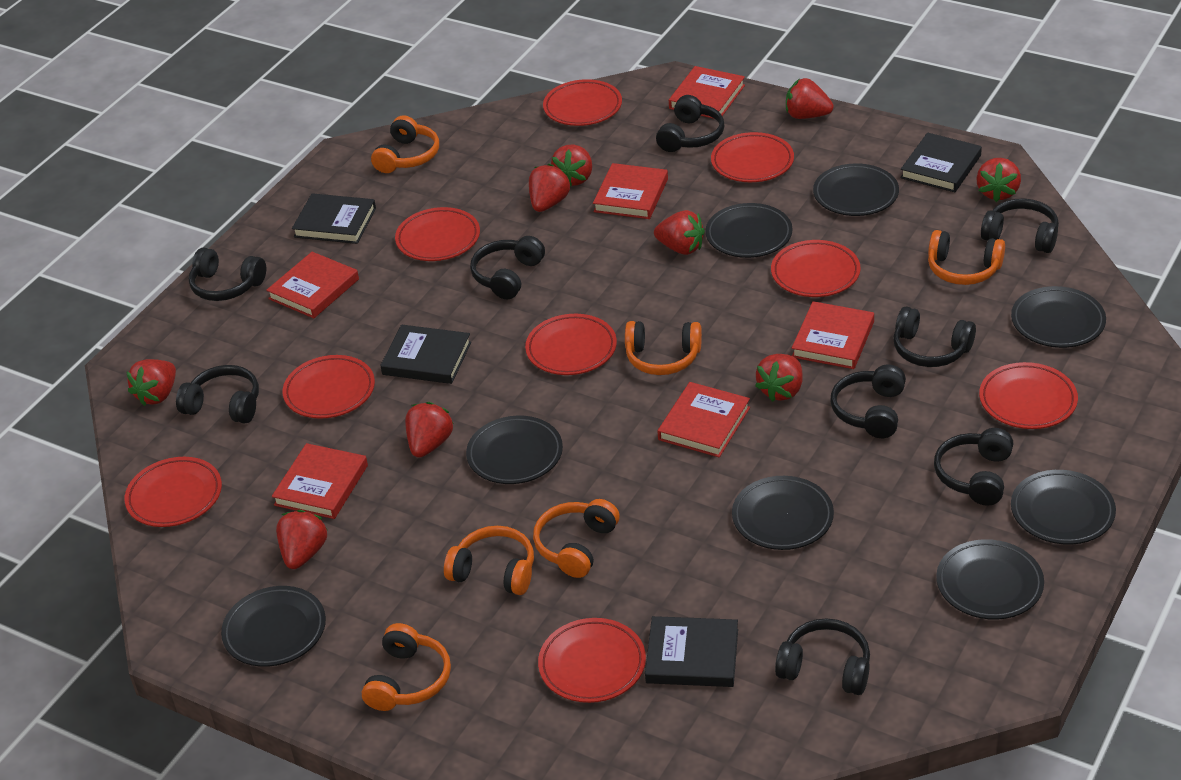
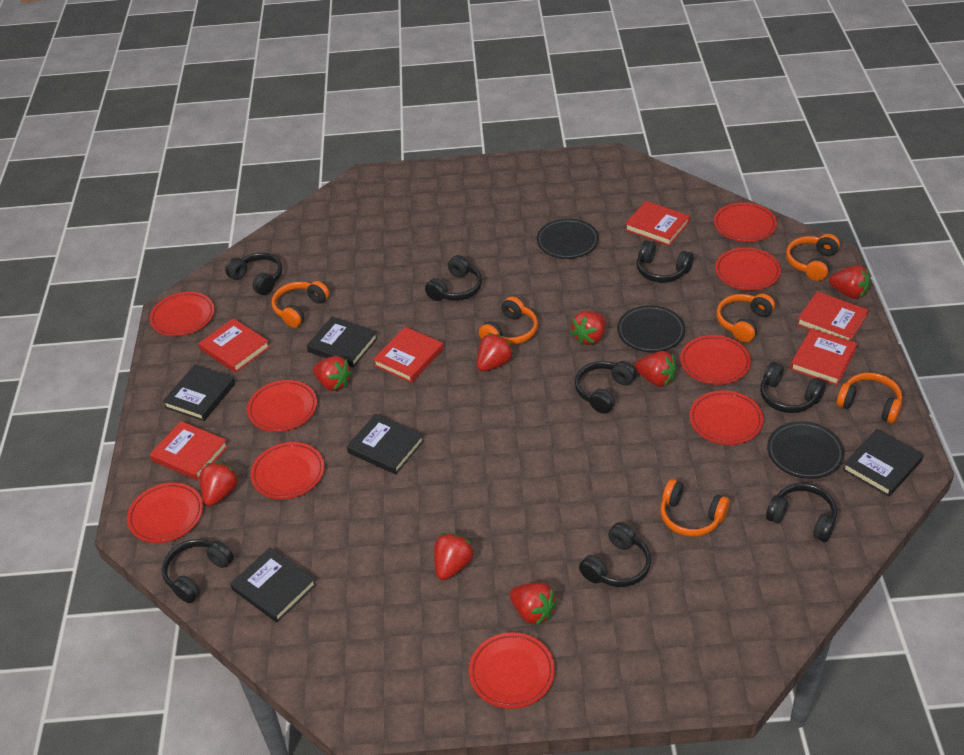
black book: [292,193,376,244] [380,325,471,384] [645,616,738,687] [900,133,982,192] = 4 -> [162,365,235,421] [230,548,316,622] [307,317,378,368] [347,414,424,474] [842,429,923,497] = 5
black headphones: [176,365,259,424] [189,248,266,301] [470,236,545,300] [656,95,724,152] [775,618,870,695] [831,364,906,438] [893,307,976,367] [934,428,1013,506] [981,198,1059,253] = 9 -> [162,539,234,603] [225,252,282,295] [425,255,482,301] [575,361,636,414] [579,522,651,587] [637,241,694,283] [760,362,826,413] [766,483,837,542] = 8
black plate: [221,586,326,667] [466,416,563,484] [705,203,792,258] [732,476,834,550] [813,163,899,216] [936,539,1044,620] [1011,286,1106,348] [1011,470,1116,545] = 8 -> [537,218,599,259] [617,305,685,353] [767,421,844,479] = 3
red strawberry: [126,359,176,406] [276,510,327,569] [405,402,454,458] [529,164,571,212] [551,145,592,186] [654,210,705,255] [755,354,803,402] [786,78,834,119] [976,158,1021,202] = 9 -> [200,462,239,506] [313,356,352,391] [434,533,474,580] [477,333,513,372] [510,583,557,625] [570,311,605,345] [635,351,677,387] [829,265,870,299] = 8

